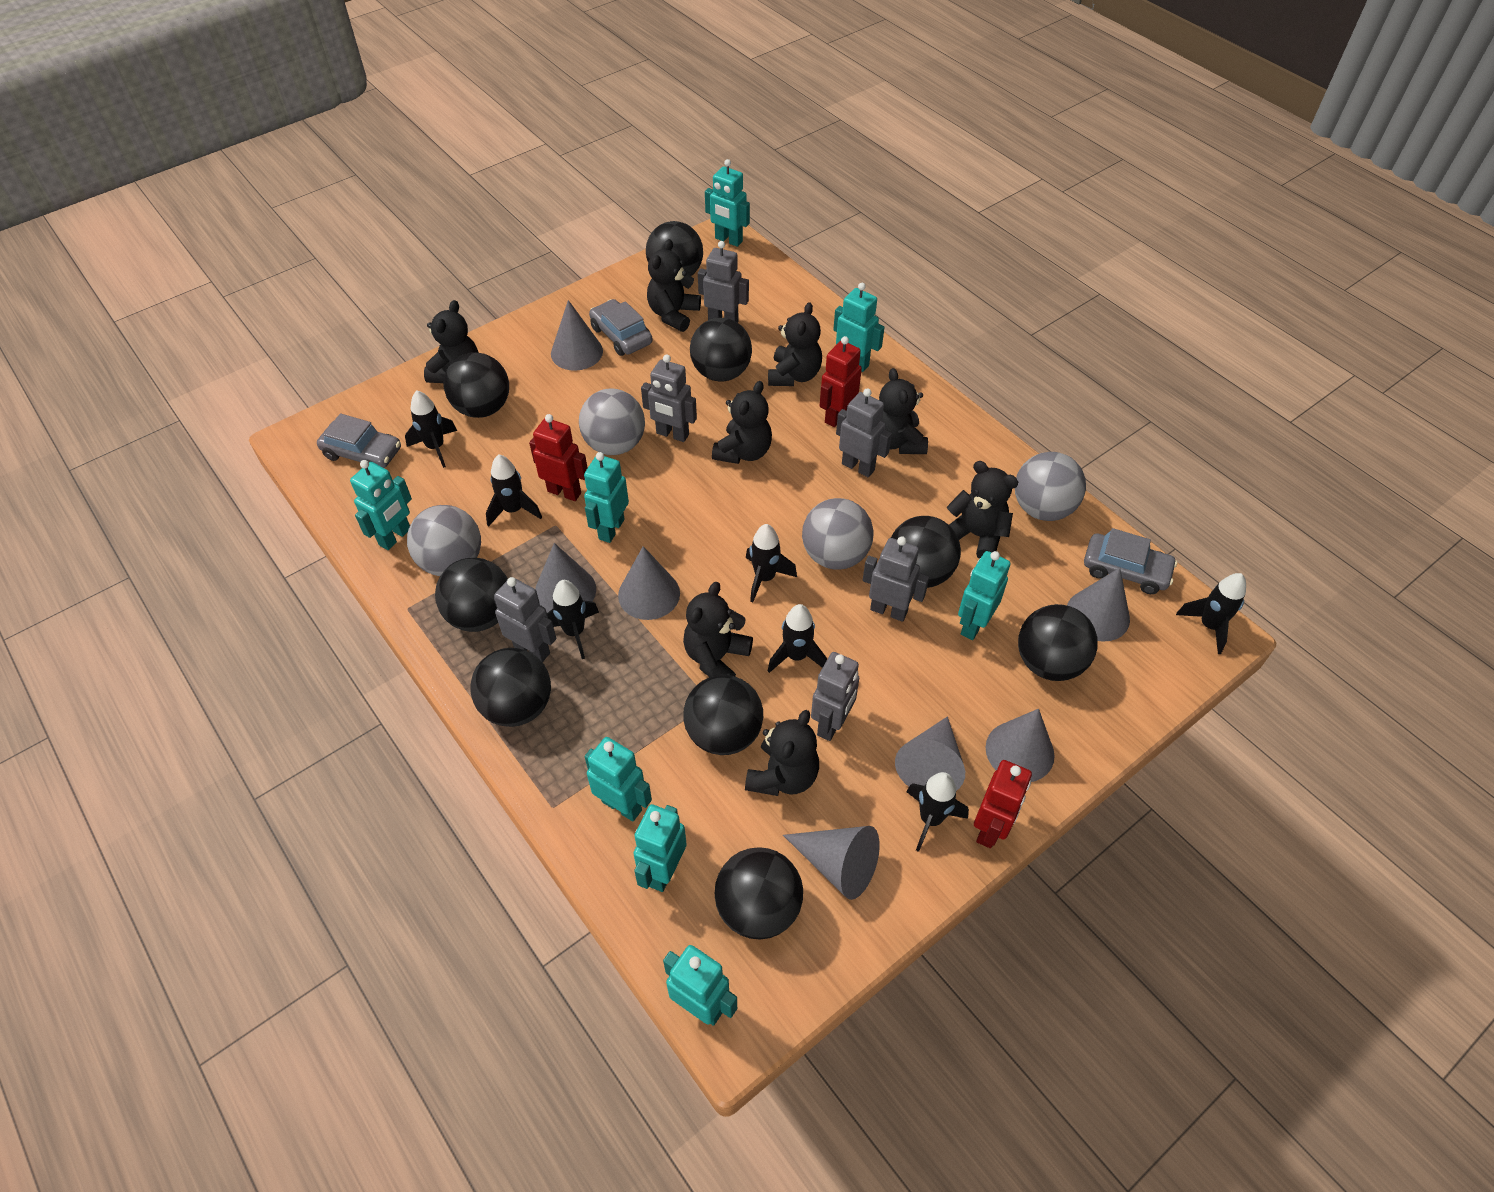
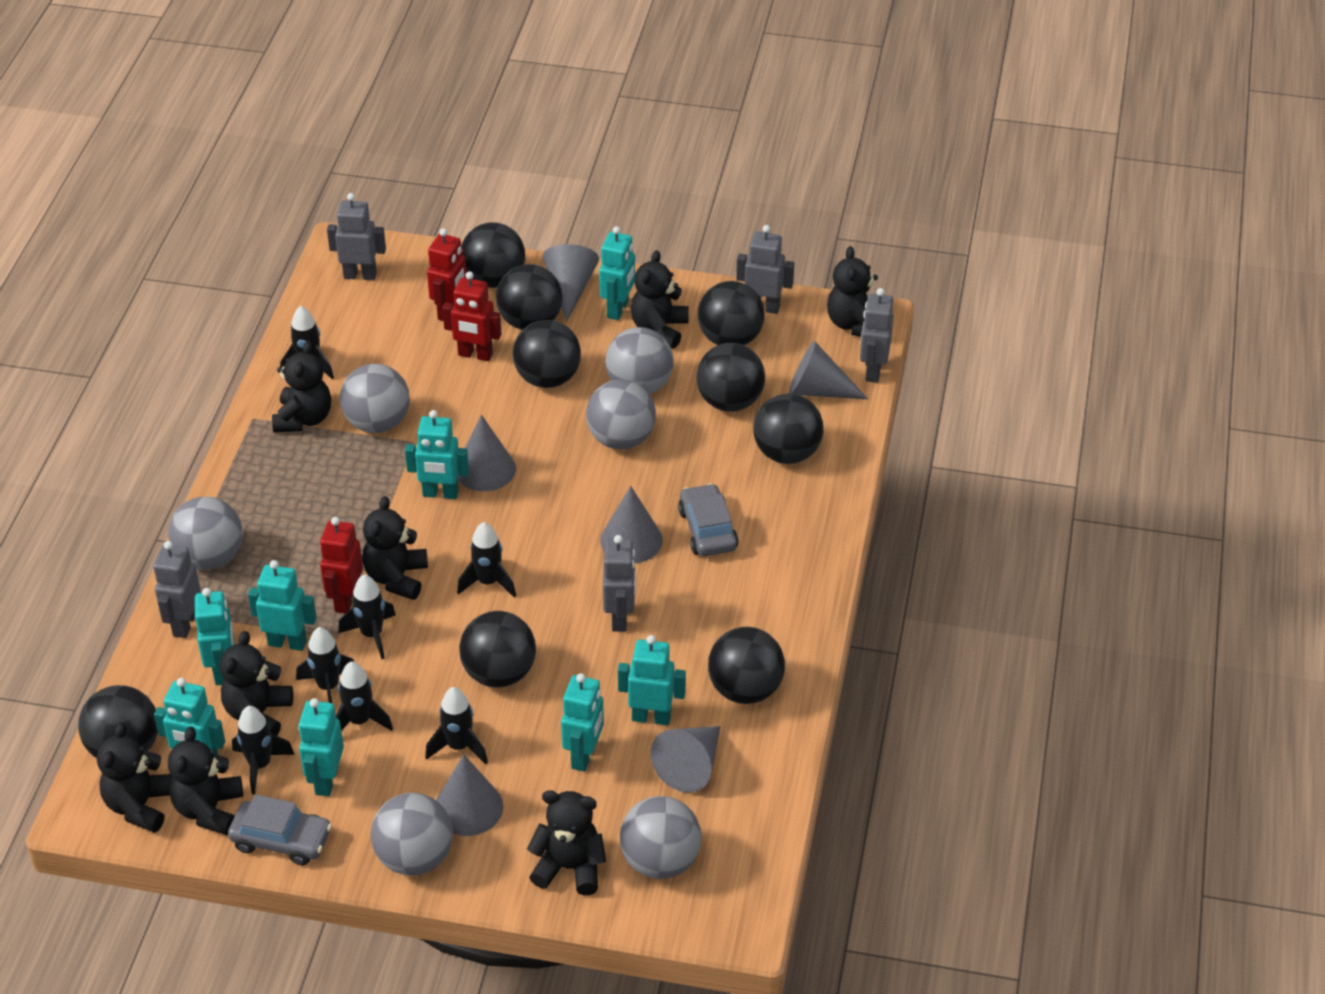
grey ball: [407,505,481,576] [579,389,645,455] [802,498,874,570] [1015,452,1086,521] = 4 -> [168,497,243,570] [340,364,410,433] [371,793,453,875] [586,380,656,449] [605,327,674,394] [620,796,702,879] = 6
grey car: [317,413,401,468] [589,299,653,356] [1084,528,1177,594] = 3 -> [228,794,332,866] [678,483,739,556] = 2
grey cone: [535,543,596,613] [551,300,603,371] [618,546,680,620] [783,826,880,900] [895,716,965,791] [986,709,1055,782] [1067,568,1130,642] = 7 -> [436,754,503,836] [458,415,516,491] [543,244,599,321] [600,486,663,563] [651,726,721,793] [789,341,868,399] = 6
grey robot: [494,577,556,662] [641,355,697,442] [698,241,749,323] [811,652,859,741] [836,388,892,477] [863,536,929,622] = 6 -> [153,541,201,638] [327,193,386,280] [603,535,636,632] [736,225,794,314] [860,288,893,383] = 5

